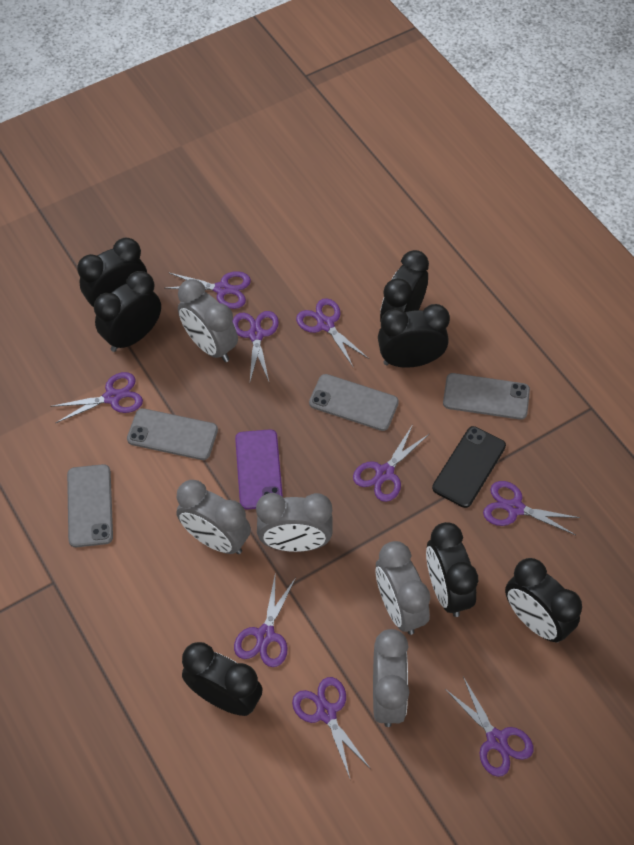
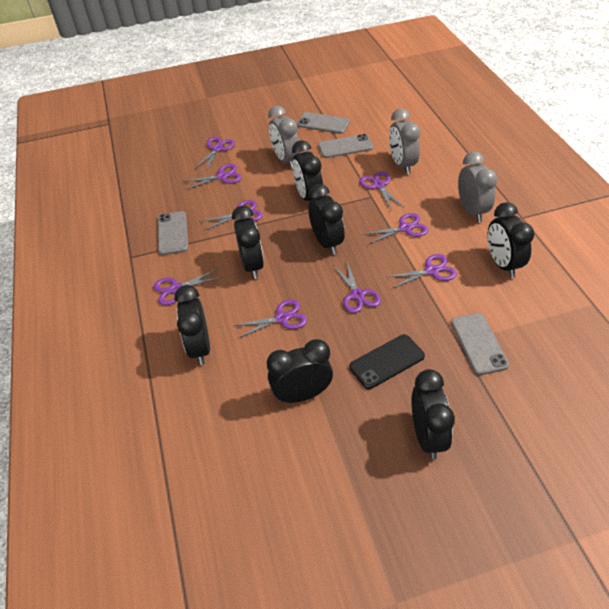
grey clock: [176,480,251,554] [178,279,238,362] [256,493,333,552] [373,629,410,727] [375,541,430,635] = 5 -> [268,106,300,169] [389,109,420,174] [458,152,498,222] = 3
purple phone: [235,429,283,510] = 1 -> none = 0

